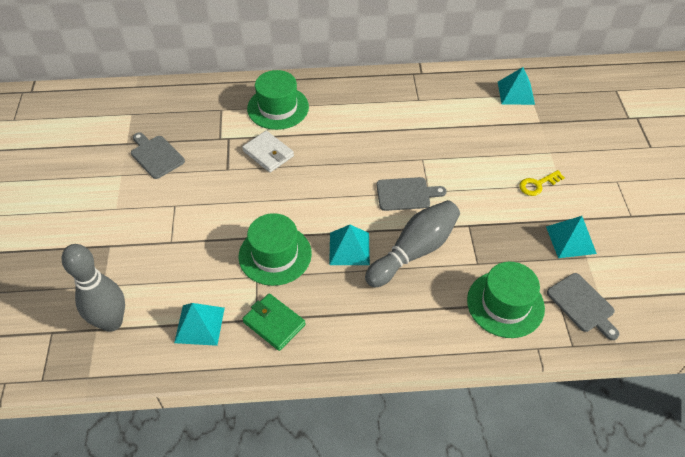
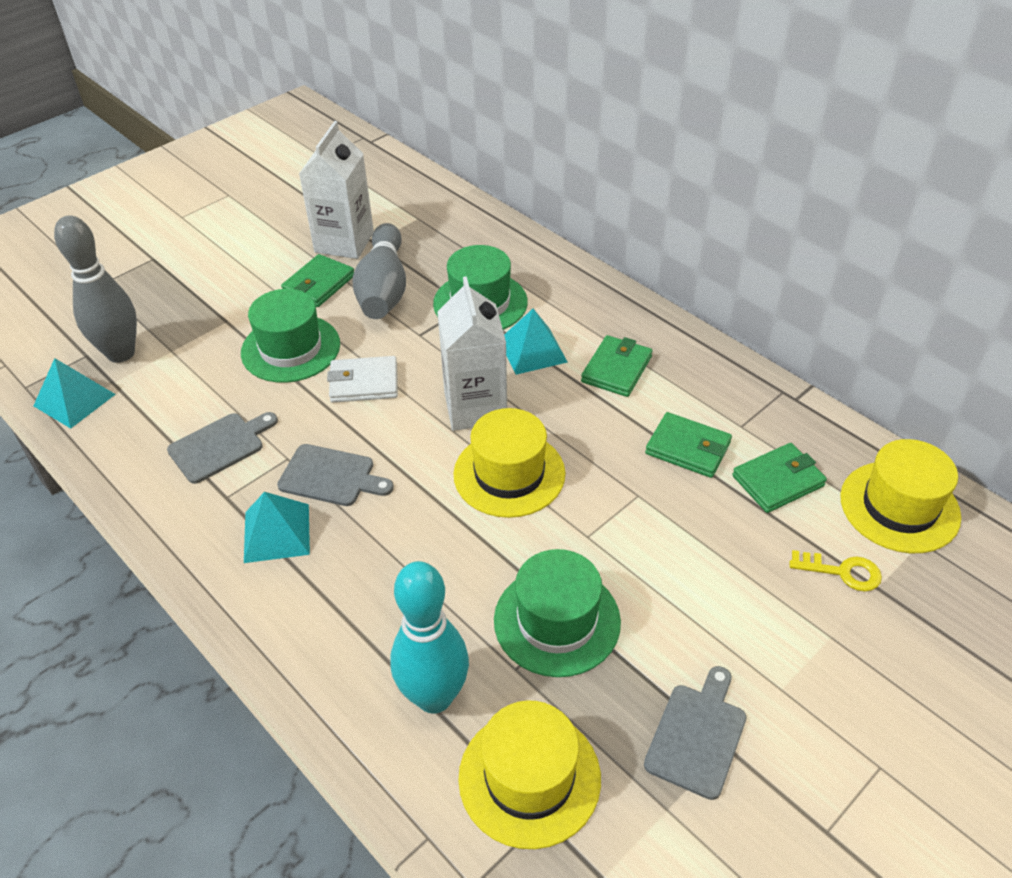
green wallet: [242,293,306,351] = 1 -> [281,254,354,307] [581,335,653,397] [645,412,732,478] [732,443,827,513] = 4
turquoise bowling pin: none = 0 -> [390,561,469,714] = 1
turquoise pyramid: [174,303,225,346] [329,225,370,265] [498,67,535,105] [546,216,597,258] = 4 -> [33,358,116,429] [244,492,310,563] [504,309,567,375] = 3
white carton: none = 0 -> [299,121,374,259] [437,276,507,431] = 2
yellow hat: none = 0 -> [454,408,565,518] [458,701,601,849] [840,439,961,553] = 3

